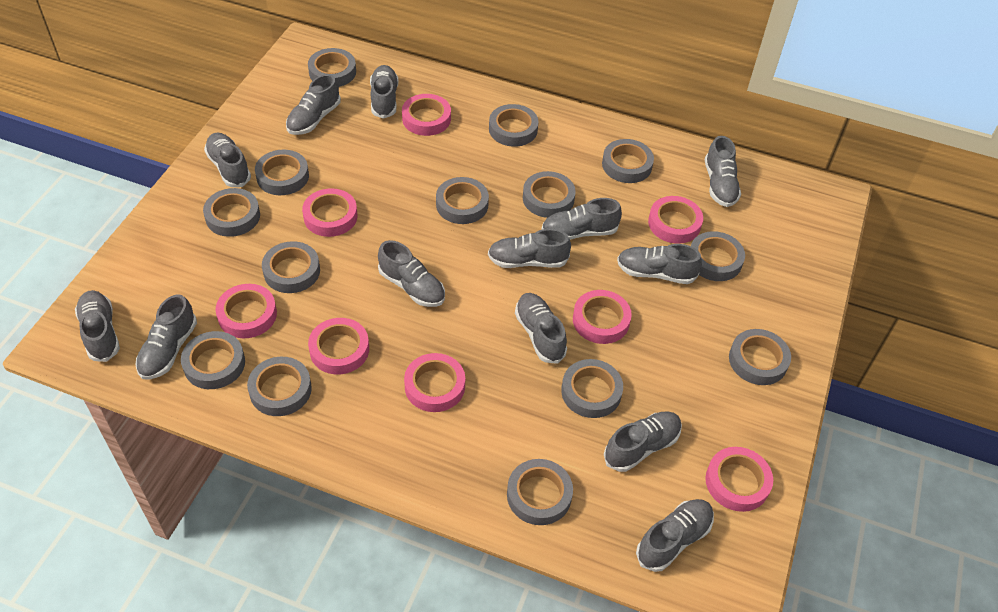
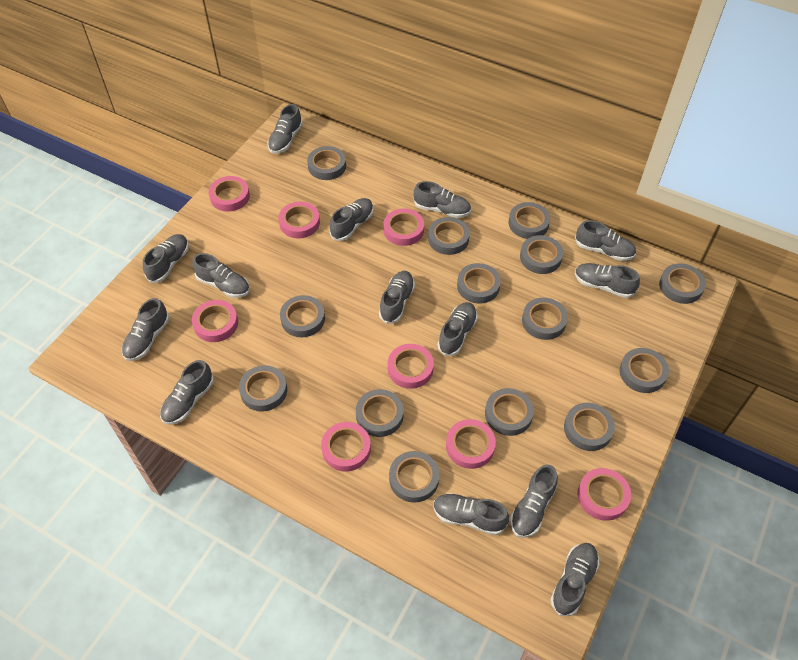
grey shoe: [75,290,120,362] [135,294,197,379] [204,132,251,187] [286,74,341,135] [370,65,398,119] [378,240,445,307] [488,229,571,268] [515,293,567,364] [542,198,622,240] [604,411,682,472] [617,244,702,284] [636,499,714,572] [705,136,741,207] = 13 -> [122,298,169,361] [143,234,189,283] [160,360,214,425] [192,253,250,298] [268,104,303,154] [330,198,374,241] [379,271,415,324] [414,181,471,218] [433,493,509,535] [437,302,478,356] [510,464,558,538] [550,543,600,616] [575,220,636,261] [575,263,640,298] = 14

